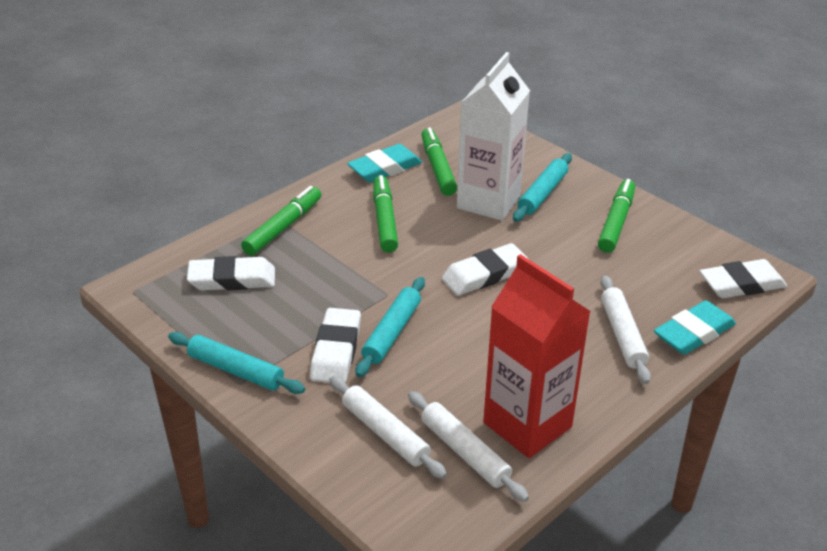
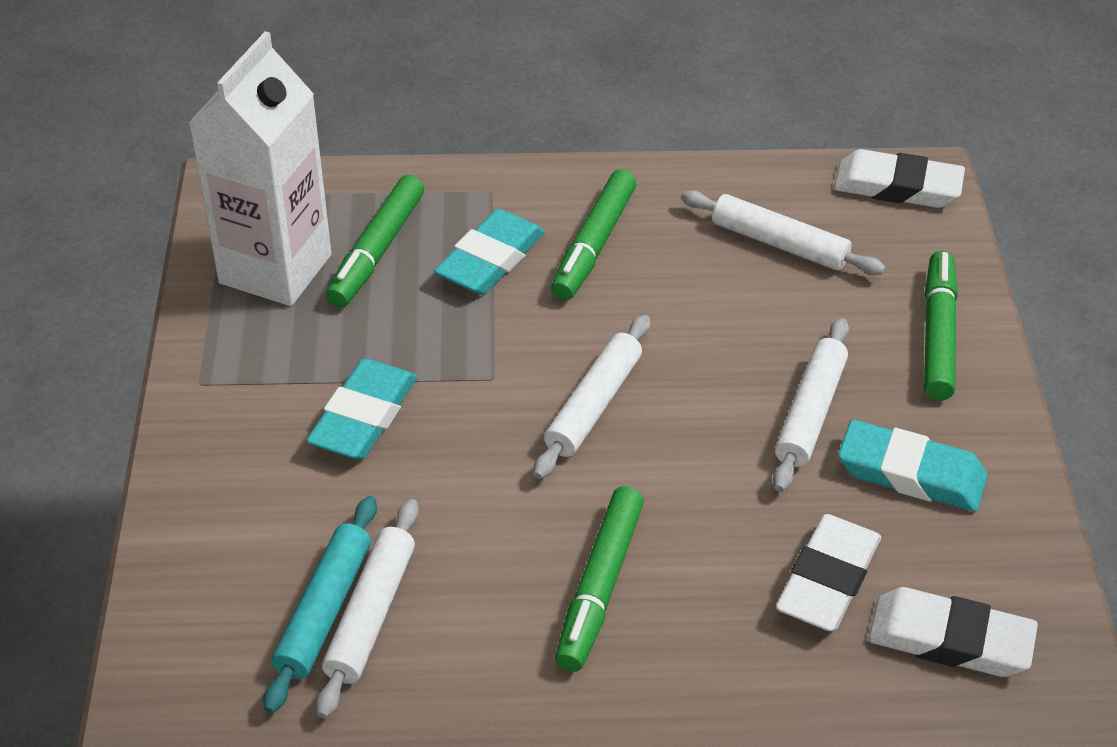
red carton: [483,254,591,458] = 1 -> none = 0
turquoise eraser: [347,144,422,182] [654,300,736,355] = 2 -> [306,358,417,460] [434,209,545,295] [838,420,988,512] = 3
turquoise rolling pin: [168,332,305,394] [356,277,425,377] [513,153,572,222] = 3 -> [263,496,377,713] = 1
white eraser: [187,256,275,291] [310,308,361,383] [442,243,528,296] [700,259,787,298] = 4 -> [776,514,881,631] [834,149,965,208] [868,587,1038,677] = 3
white rolling pin: [329,376,447,479] [408,391,529,502] [600,276,651,384] = 3 -> [316,499,419,719] [534,315,650,479] [681,190,886,275] [773,318,849,492] = 4

